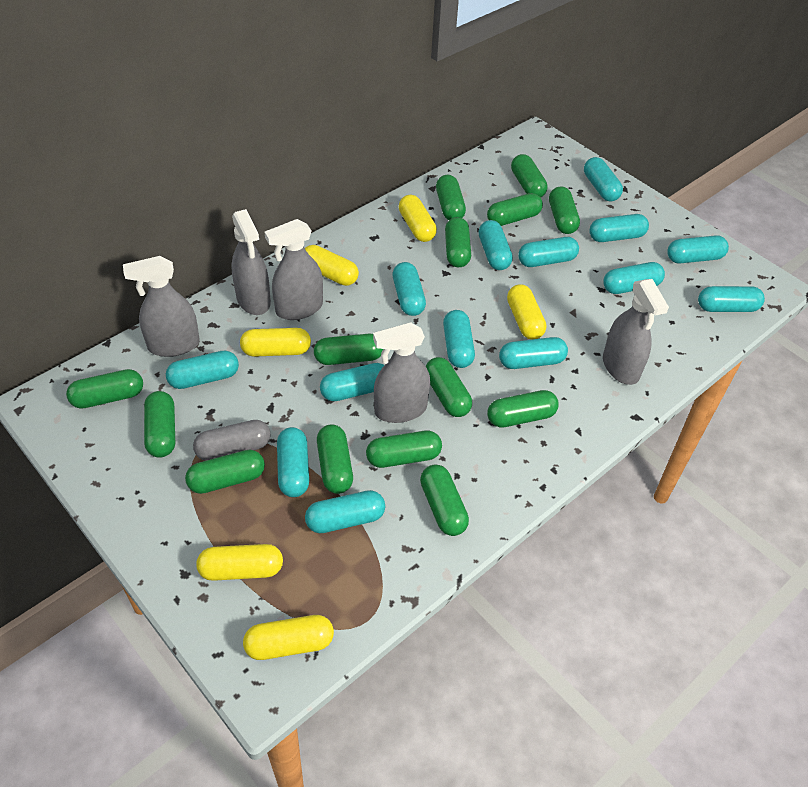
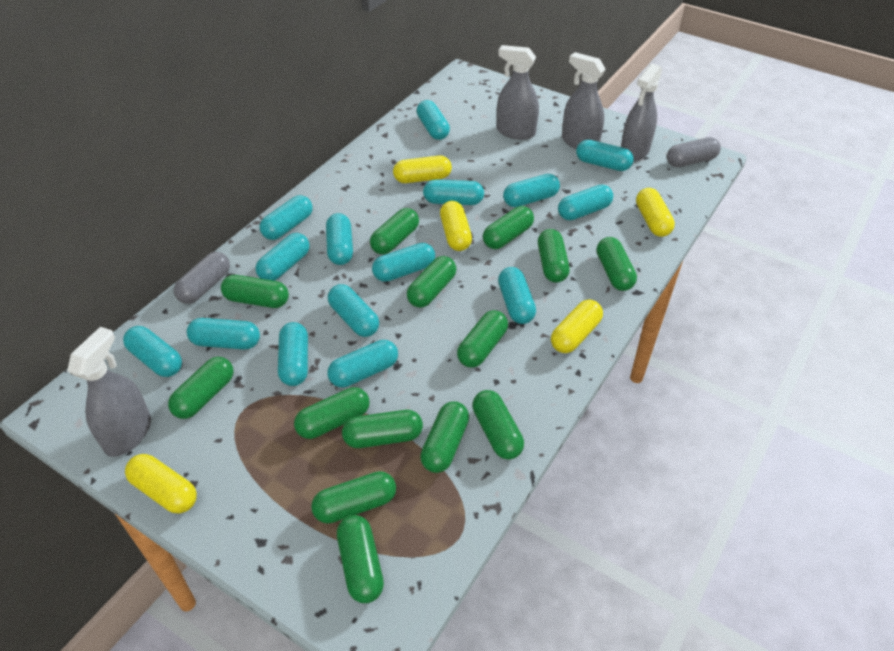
grey capsule: [193,420,271,461] = 1 -> [174,252,230,304] [667,137,721,167] = 2
grey spray bottle: [123,256,200,357] [231,209,271,315] [264,219,323,320] [373,322,430,423] [603,279,669,385] = 5 -> [67,327,151,457] [497,45,539,140] [562,52,606,149] [621,64,662,162] = 4
turquoise capsule: [166,350,239,389] [277,427,309,497] [305,490,385,533] [320,363,384,401] [392,262,426,316] [443,310,475,368] [478,220,513,270] [499,337,568,369] [518,237,579,267] [584,157,623,202] [589,214,649,242] [603,262,665,294] [667,235,729,264] [698,286,765,312] = 14 -> [123,326,182,377] [187,318,260,350] [256,233,310,281] [260,195,312,240] [278,322,308,386] [326,213,353,265] [327,340,398,387] [328,284,379,337] [372,243,435,282] [417,100,450,140] [423,180,484,205] [498,267,536,324] [503,174,560,207] [558,184,613,220] [576,140,634,171] = 15
yellow capsule: [196,544,283,581] [240,328,311,357] [243,615,334,660] [305,245,359,286] [399,195,437,242] [507,284,546,339] = 6 -> [125,454,197,513] [393,156,452,183] [440,201,472,251] [551,300,603,353] [636,188,675,237] = 5

